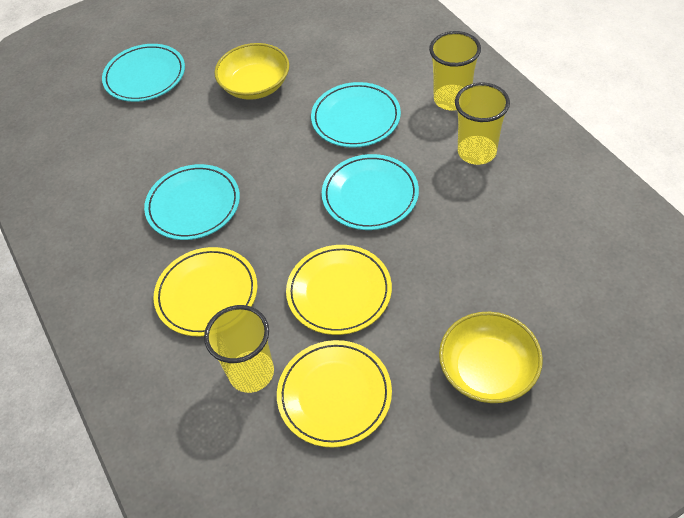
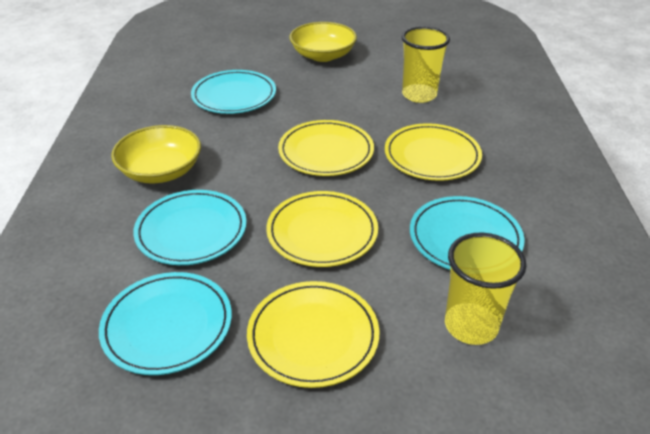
yellow cup: [204,305,274,393] [429,31,481,111] [455,83,510,165] = 3 -> [402,26,450,103] [445,233,526,345] = 2
yellow plate: [153,247,257,336] [277,340,392,448] [286,245,392,335] = 3 -> [247,281,380,388] [266,191,378,267] [278,120,374,176] [385,123,482,181] = 4

